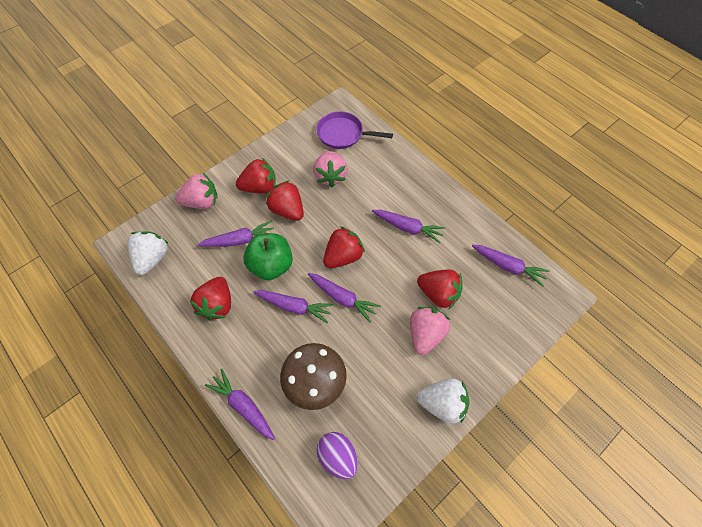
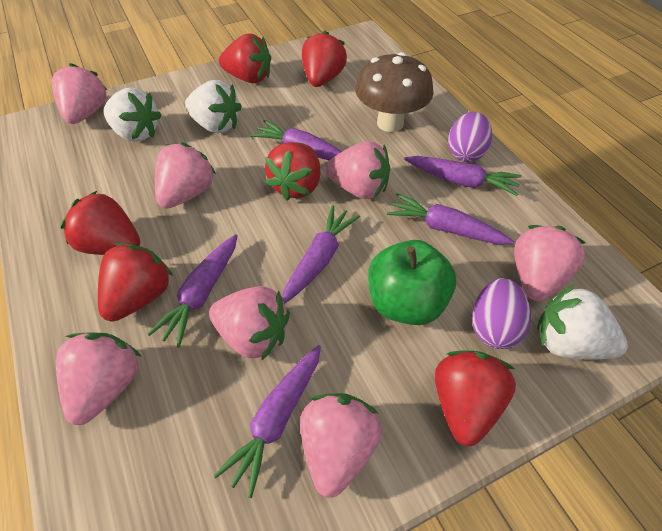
pink strawberry: [175,173,218,209] [313,151,348,187] [410,307,450,355] = 3 -> [52,63,107,124] [56,332,142,425] [155,142,216,209] [209,286,290,361] [300,393,382,498] [325,141,390,199] [514,225,586,301] = 7
purple egg: [317,432,358,479] = 1 -> [448,112,492,162] [472,278,531,349] = 2
purple pan: [316,111,393,149] = 1 -> none = 0
red strawberry: [190,277,231,321] [236,158,276,194] [266,180,304,221] [323,226,365,268] [417,269,462,310] = 5 -> [61,191,140,255] [98,243,173,322] [219,33,271,83] [265,142,321,200] [302,31,347,87] [435,350,516,446] = 6
white strawberry: [127,231,169,275] [417,378,469,424] = 2 -> [103,88,162,142] [185,80,242,133] [537,285,628,360] = 3

